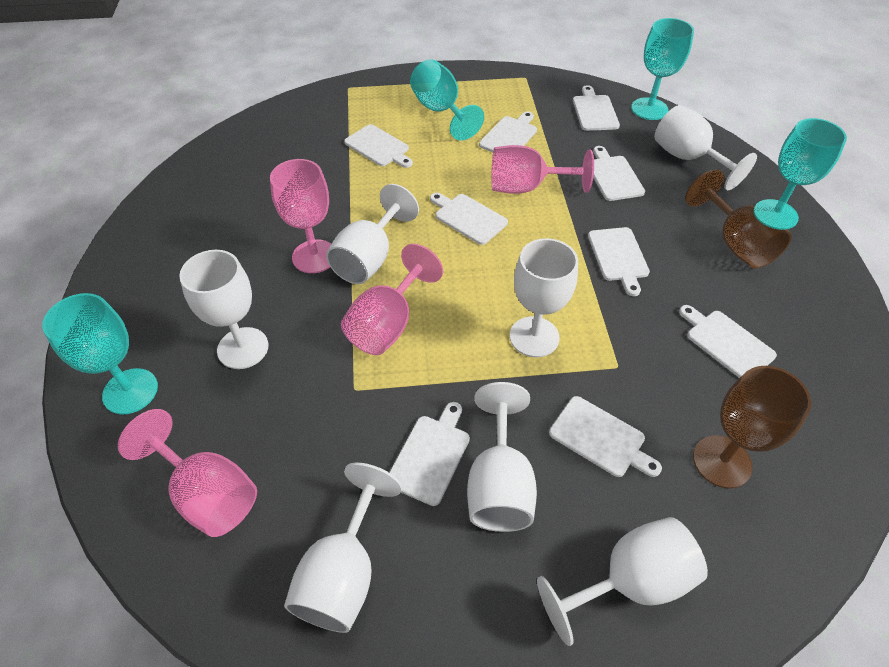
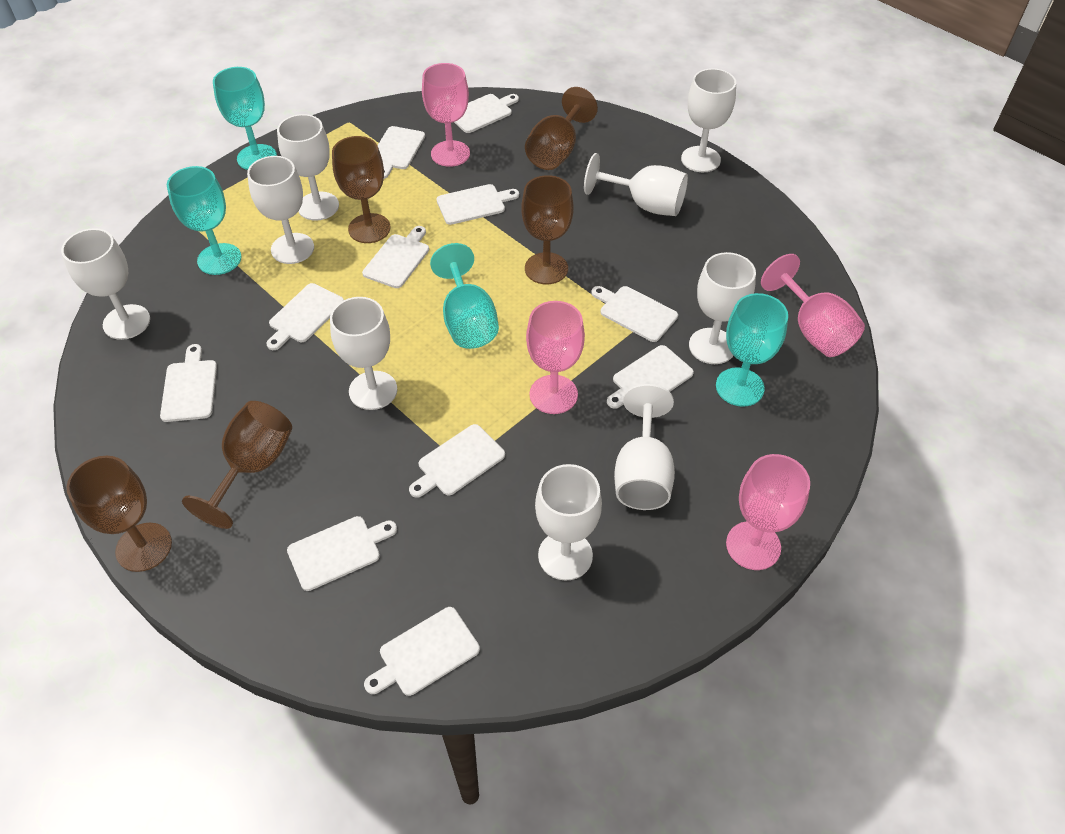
brown goblet: [685,169,792,268] [693,366,811,489] = 2 -> [67,456,172,572] [182,401,292,529] [332,136,391,243] [522,175,574,284] [525,87,598,170] = 5
white cutting board: [344,124,413,168] [389,402,470,506] [430,193,508,245] [479,111,537,152] [549,396,662,477] [573,85,620,131] [588,227,650,296] [593,146,645,201] [679,305,777,378] = 9 -> [160,344,217,422] [266,283,344,350] [287,516,397,591] [362,226,429,288] [364,607,480,696] [377,126,425,179] [409,424,505,498] [436,184,519,225] [454,94,519,133] [591,286,678,342] [607,345,694,409] = 11
white goblet: [179,250,268,369] [284,463,402,633] [326,184,419,284] [467,382,537,532] [510,238,578,357] [537,517,708,646] [654,105,757,190] = 7 -> [61,228,150,340] [247,156,314,264] [277,114,339,221] [330,297,397,410] [535,464,602,581] [584,153,688,216] [614,384,675,510] [681,68,736,172] [689,252,756,364] = 9

